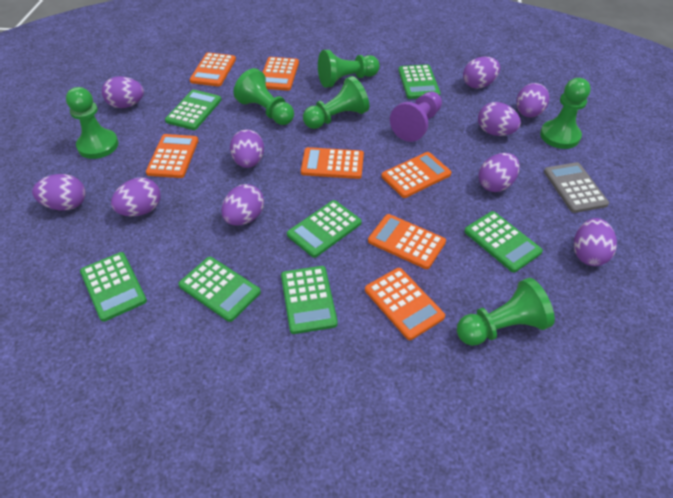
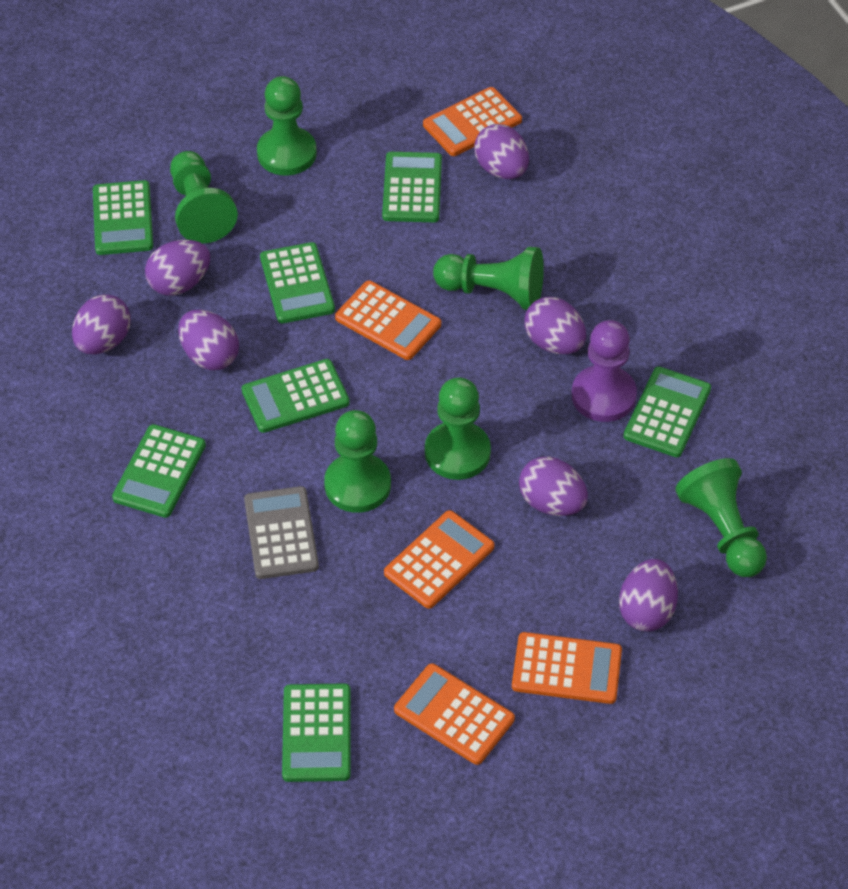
orange calculator: [146,134,198,178] [190,52,236,87] [262,57,299,91] [301,147,364,179] [365,268,445,340] [368,214,446,269] [382,152,451,198] = 7 -> [335,280,441,360] [384,510,494,609] [394,663,515,765] [423,87,522,156] [512,632,622,704] = 5
purple egg: [32,174,86,210] [102,76,144,108] [111,177,161,216] [221,184,264,226] [230,129,264,168] [463,57,500,89] [478,102,521,136] [478,153,520,192] [516,83,549,118] [574,218,617,266] = 10 -> [72,294,131,354] [145,240,210,296] [178,310,239,370] [474,124,529,179] [519,456,588,516] [524,297,586,354] [619,559,678,632] = 7

